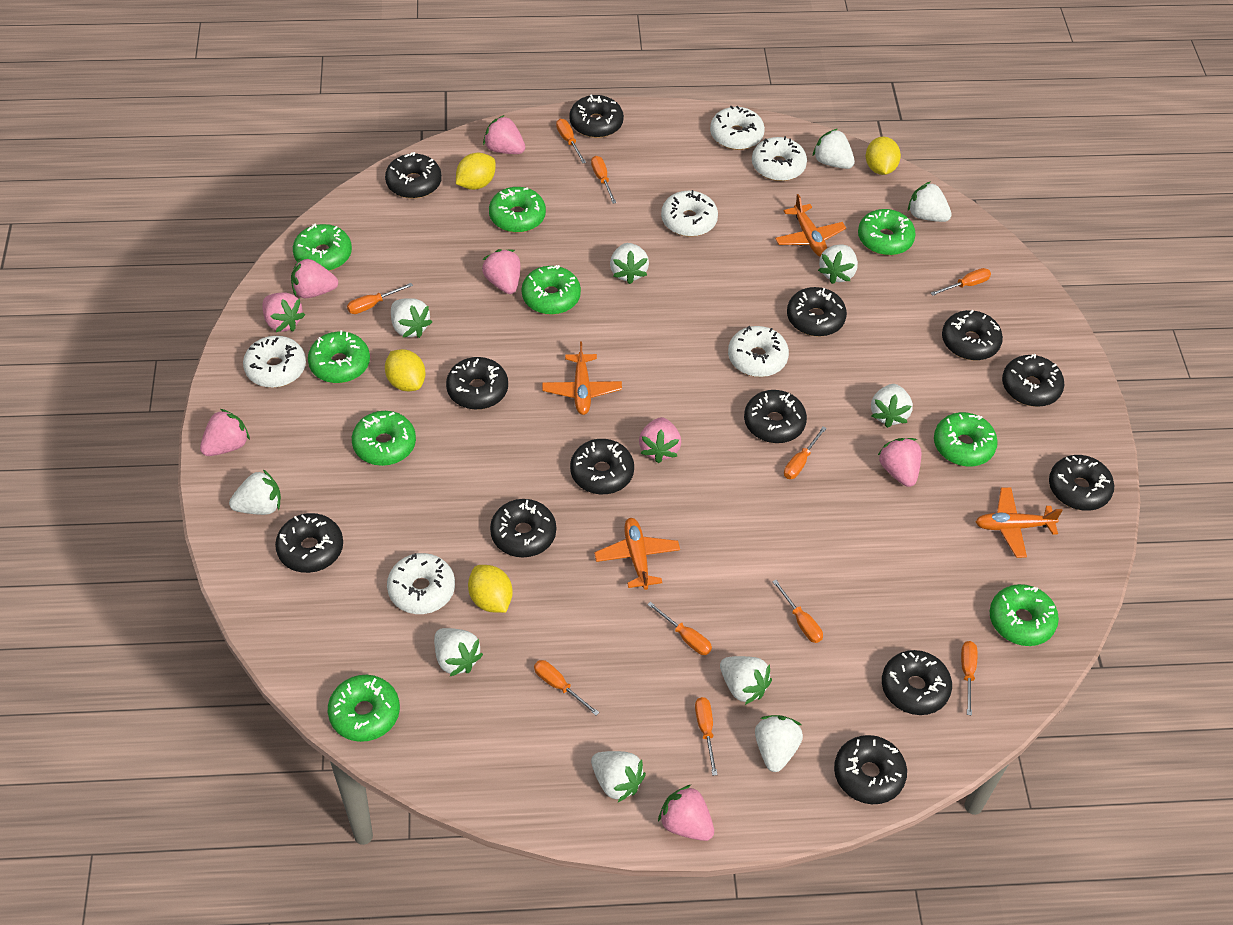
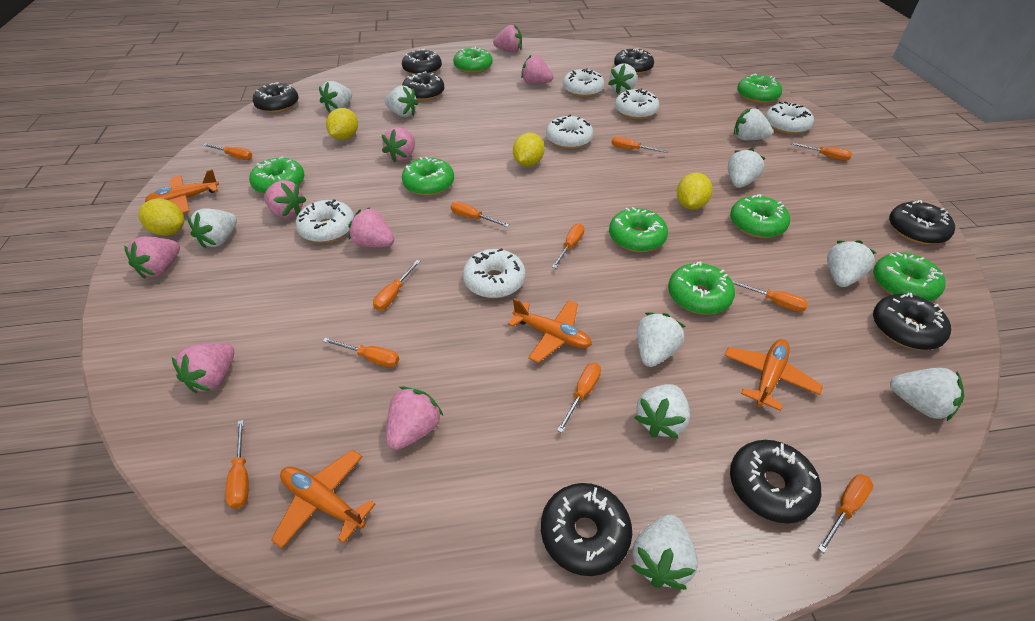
black donut: [275,513,343,573] [385,152,442,198] [446,357,508,410] [490,499,556,557] [569,94,624,138] [570,439,634,494] [744,390,807,443] [787,287,847,337] [834,735,907,804] [882,650,952,715] [942,310,1003,360] [1002,354,1064,407] [1049,455,1114,511] = 13 -> [253,82,299,113] [402,49,442,75] [402,71,444,101] [541,483,632,576] [614,48,654,75] [730,440,821,523] [873,293,951,350] [889,200,955,245] = 8
green donut: [293,224,352,271] [308,330,370,383] [328,675,400,742] [352,411,416,466] [489,187,546,233] [521,265,581,315] [858,209,916,255] [934,412,998,466] [990,584,1059,646] = 9 -> [249,156,305,194] [402,157,454,196] [453,46,493,74] [609,207,668,252] [668,261,735,315] [730,194,790,238] [737,73,782,104] [873,252,946,301] = 8
orange screwdriver: [347,283,413,314] [534,660,599,715] [556,119,586,163] [591,156,616,204] [647,602,712,655] [695,697,718,776] [772,580,823,643] [784,426,827,479] [931,268,991,296] [961,641,977,715] = 10 -> [203,144,252,160] [225,420,249,509] [323,338,399,367] [373,260,420,310] [451,202,509,227] [552,223,585,268] [557,363,601,433] [611,136,668,153] [732,280,808,312] [790,142,852,161] [818,474,873,553] = 11

